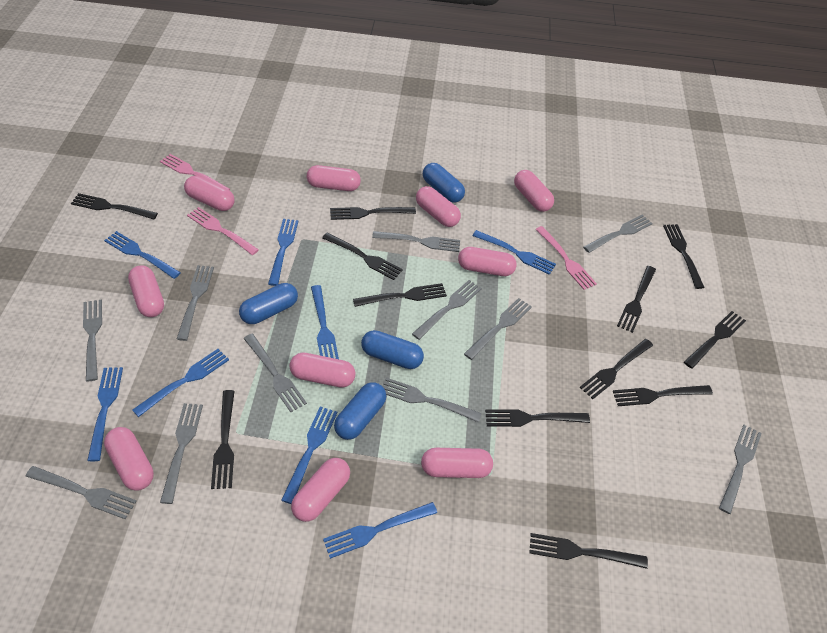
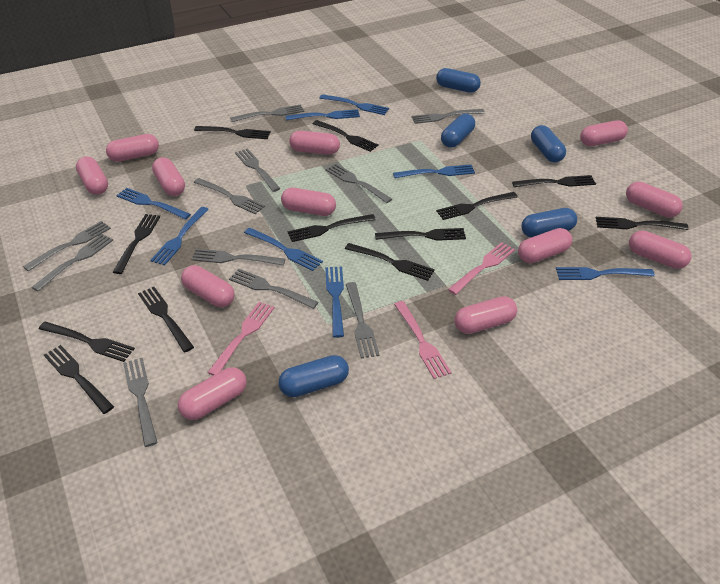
blue capsule: [239,283,298,324] [334,382,386,440] [361,330,424,369] [423,163,465,203] = 4 -> [278,355,349,397] [436,68,481,93] [441,114,475,148] [522,208,577,237] [531,125,566,163] = 5
pink capsule: [104,427,154,491] [128,265,164,317] [184,176,235,211] [289,353,356,388] [291,458,350,522] [307,165,361,191] [416,186,461,227] [421,448,493,478] [458,247,517,276] [514,170,554,212] = 10 -> [76,156,108,195] [106,134,159,162] [152,157,185,196] [178,367,247,420] [181,265,234,307] [281,188,336,216] [289,131,340,155] [455,296,517,334] [518,228,572,263] [580,120,628,146] [626,182,683,217] [629,231,691,269] = 12

